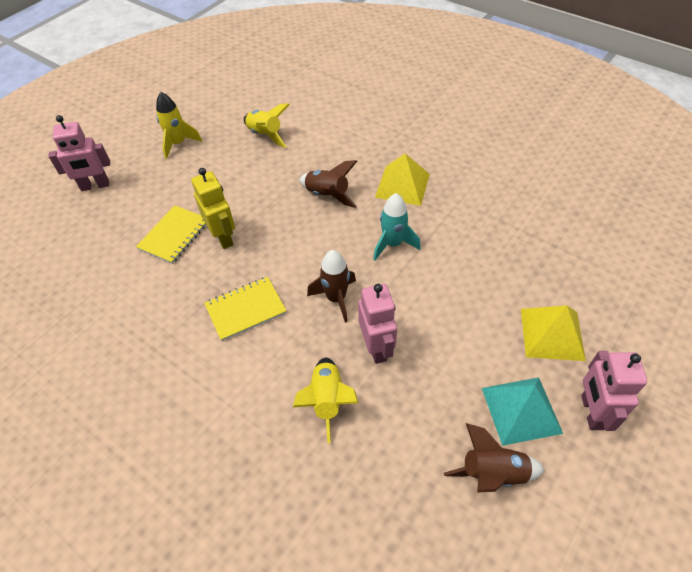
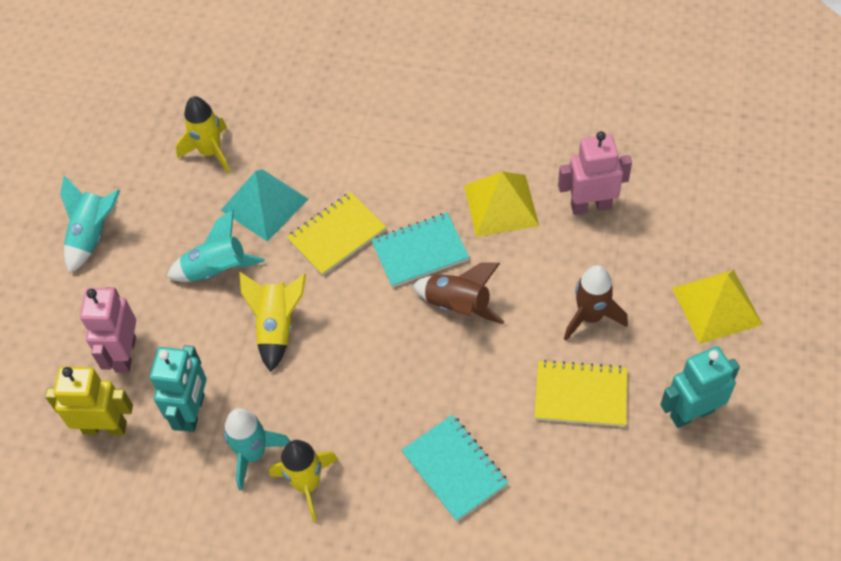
brown rocket: [299,160,357,208] [307,250,356,323] [444,423,545,492] = 3 -> [412,262,505,324] [564,265,628,341] = 2
pink robot: [48,115,110,191] [358,284,397,364] [581,351,647,431] = 3 -> [80,287,136,373] [558,131,632,215] = 2
turquoise notebook: none = 0 -> [371,213,470,287] [401,415,508,522] = 2
turquoise robot: none = 0 -> [150,345,206,432] [660,346,740,428] = 2
turquoise rocket: [373,193,421,260] = 1 -> [60,175,120,274] [167,210,265,282] [224,408,290,491] = 3

